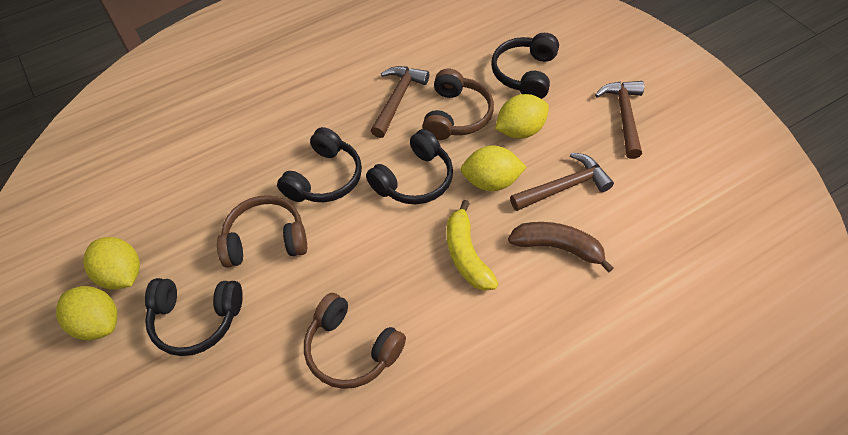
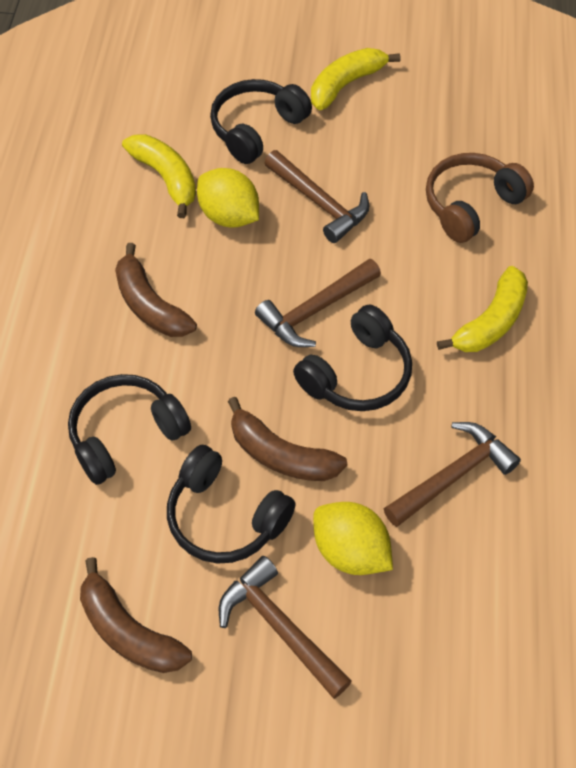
brown banana: [508,222,614,273] = 1 -> [80,557,192,673] [115,243,197,337] [228,397,347,481] = 3
brown hammer: [371,66,429,138] [510,153,614,211] [595,81,644,159] = 3 -> [219,556,352,699] [255,259,381,347] [264,150,369,243] [384,422,521,527] = 4
brown headphones: [217,195,307,268] [304,293,406,389] [422,69,494,140] = 3 -> [426,153,534,243] = 1
yellow banana: [447,200,498,291] = 1 -> [122,134,196,218] [311,48,400,110] [437,266,528,352] = 3
yellow lemon: [56,286,118,340] [83,237,140,290] [460,145,527,191] [495,94,549,139] = 4 -> [197,168,259,227] [313,502,393,575] = 2

